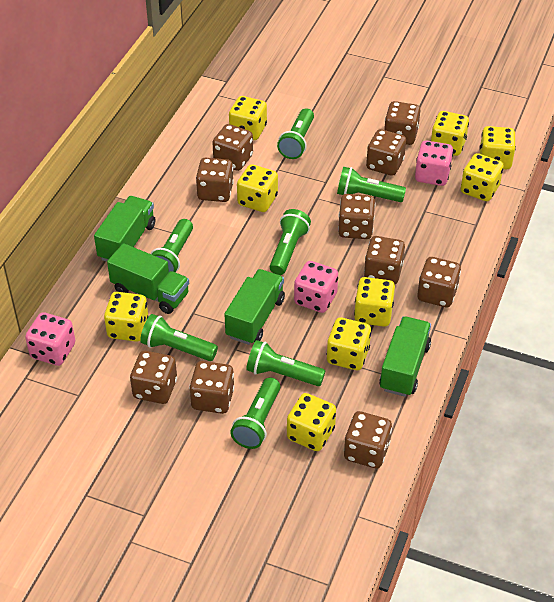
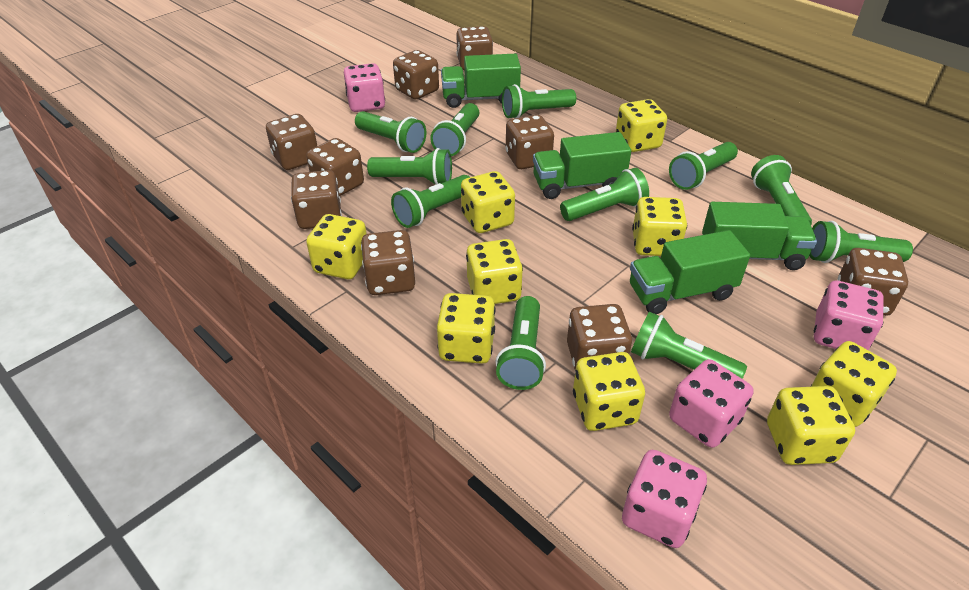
brown dice: [130,351,177,404] [189,361,235,414] [196,158,234,202] [212,124,253,171] [338,194,375,239] [344,411,392,468] [364,236,405,285] [366,129,406,176] [384,101,420,145] [417,257,461,307] = 10 -> [266,114,317,170] [291,170,342,229] [306,138,364,196] [361,230,415,295] [393,50,439,100] [456,26,493,70] [506,115,554,169] [567,304,632,371] [837,248,908,316] = 9
green flashlight: [140,314,218,361] [150,219,193,272] [230,377,280,449] [246,340,325,386] [270,209,311,275] [277,108,314,159] [337,167,406,202] = 7 -> [355,111,427,153] [367,148,452,184] [391,175,470,228] [430,103,479,156] [495,296,546,390] [502,84,576,118] [560,168,649,221] [631,312,747,379] [669,142,738,190] [751,155,812,224] [809,221,913,263] = 11
pink dice: [25,312,75,366] [294,261,338,313] [415,141,453,186] = 3 -> [344,63,385,112] [622,450,707,548] [669,359,754,448] [814,280,884,350] = 4

